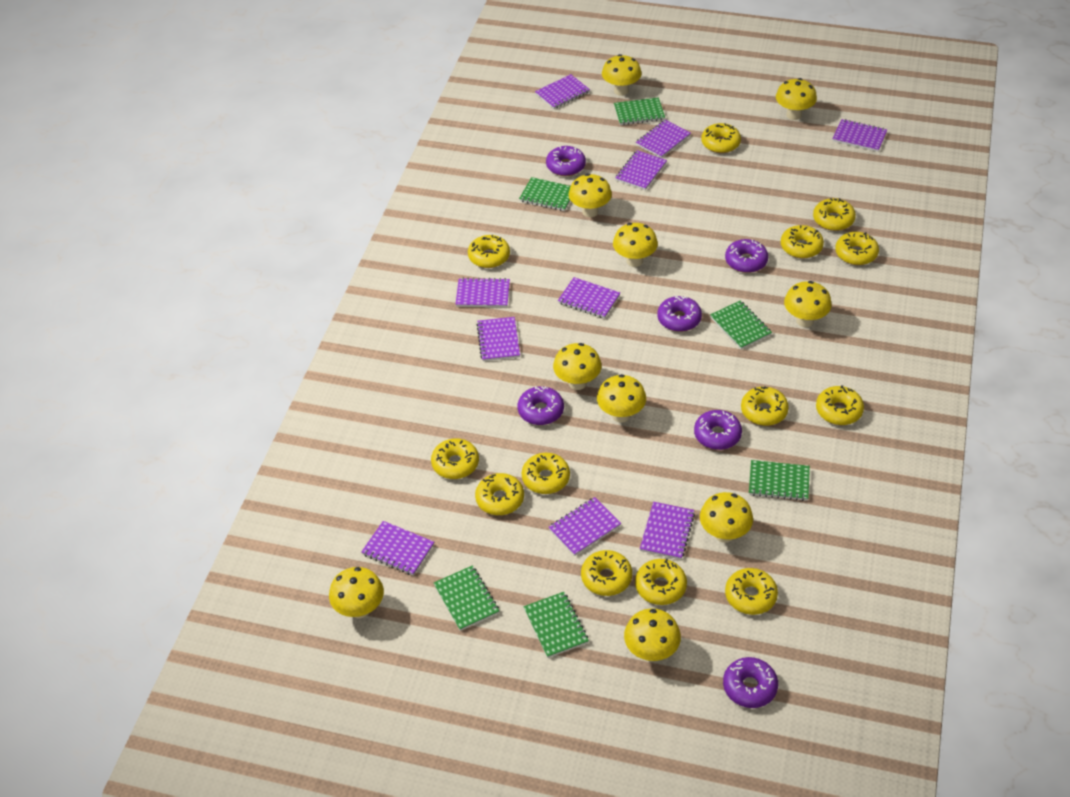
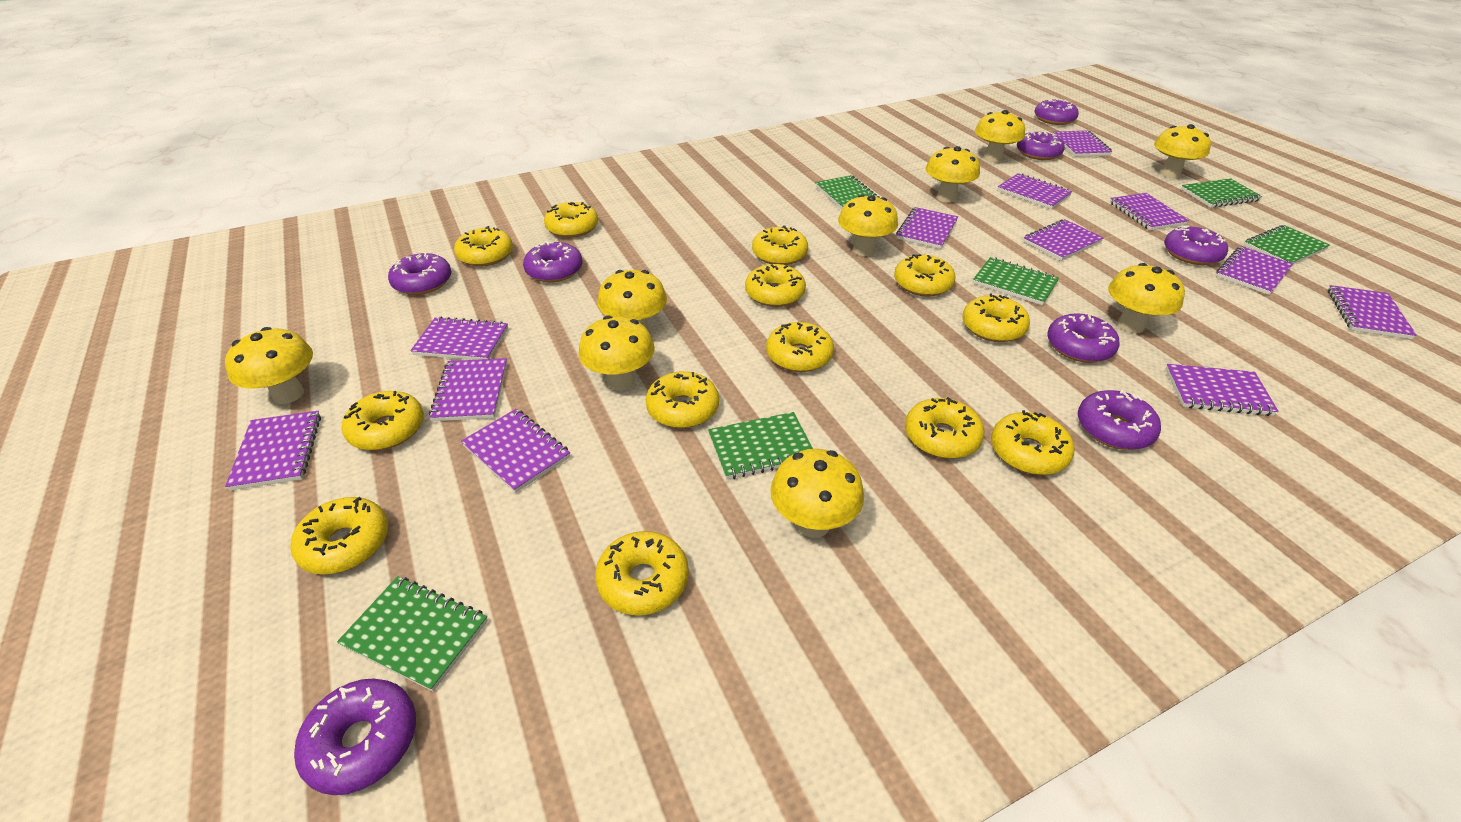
purple donut: [518,386,564,425] [546,146,586,176] [657,295,702,332] [694,410,742,450] [723,657,778,708] [725,239,768,273] = 6 -> [294,678,416,795] [388,253,451,295] [523,241,583,283] [1017,132,1065,160] [1035,99,1079,125] [1047,313,1120,363] [1078,389,1161,450] [1164,226,1228,265] = 8
purple notebook: [361,521,434,576] [456,278,510,307] [477,317,520,361] [535,74,590,109] [549,497,621,556] [558,277,620,319] [615,150,667,190] [636,120,691,158] [640,502,695,560] [832,119,887,152] = 10 -> [225,411,321,490] [410,317,508,360] [429,358,507,421] [461,409,570,493] [896,207,958,249] [997,173,1072,209] [1023,219,1104,261] [1053,131,1112,157] [1110,193,1189,230] [1166,364,1279,416] [1216,246,1293,295] [1328,285,1417,339] = 12
yellow mushroom: [329,567,384,618] [553,343,602,390] [569,174,612,217] [597,374,646,423] [602,54,642,96] [613,223,658,267] [624,608,681,661] [700,492,753,543] [776,78,817,120] [784,281,832,327] = 10 -> [225,327,313,404] [579,315,655,390] [597,270,667,330] [770,449,864,538] [838,195,898,256] [925,146,980,203] [975,110,1025,162] [1108,263,1185,333] [1154,124,1211,178] = 9

